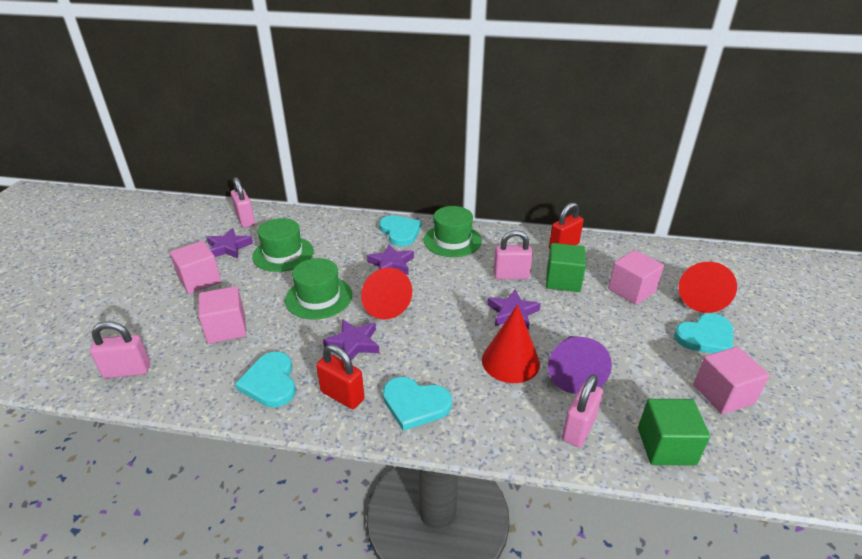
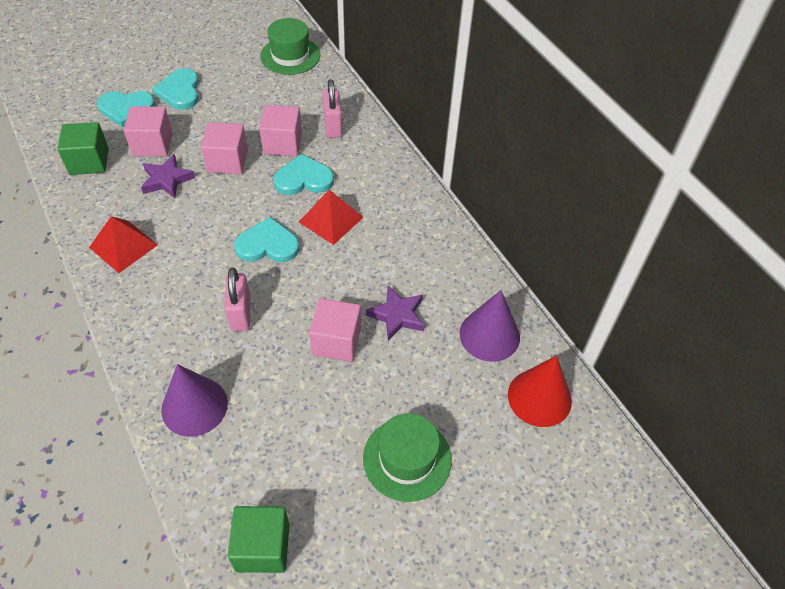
green hat: [252,218,314,272] [285,258,352,320] [424,206,482,257] = 3 -> [260,18,320,75] [363,413,452,502] = 2
pink padlock: [90,321,150,378] [231,177,255,228] [494,230,533,279] [562,374,603,447] = 4 -> [225,267,251,331] [323,79,342,138] = 2
purple cone: [548,336,612,394] = 1 -> [161,364,228,437] [459,290,520,362] = 2
purple star: [206,228,253,259] [323,319,379,360] [367,244,414,275] [487,290,541,330] = 4 -> [141,154,195,198] [366,286,424,341] = 2
red cone: [361,268,412,320] [482,304,540,383] [679,262,737,313] = 3 -> [508,356,572,427] = 1
red padlock: [316,344,365,409] [549,202,584,249] = 2 -> none = 0
red pyramid: none = 0 -> [89,216,158,273] [299,190,364,245] = 2

